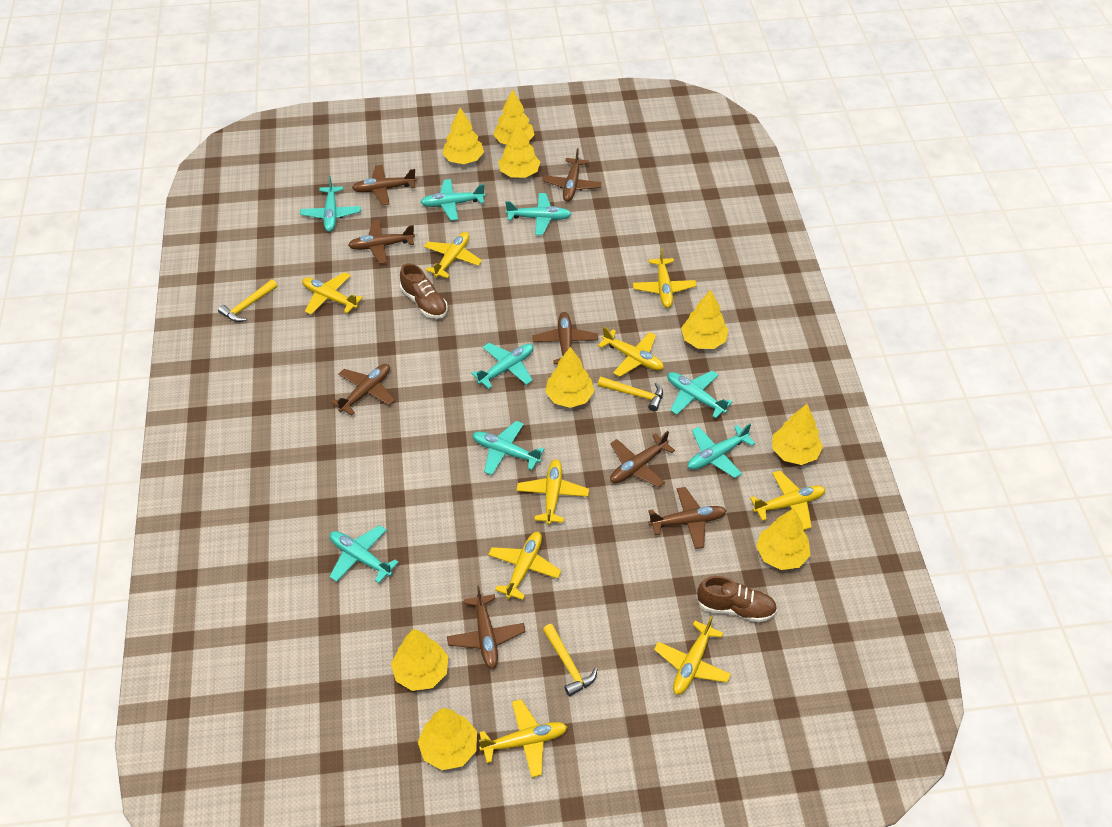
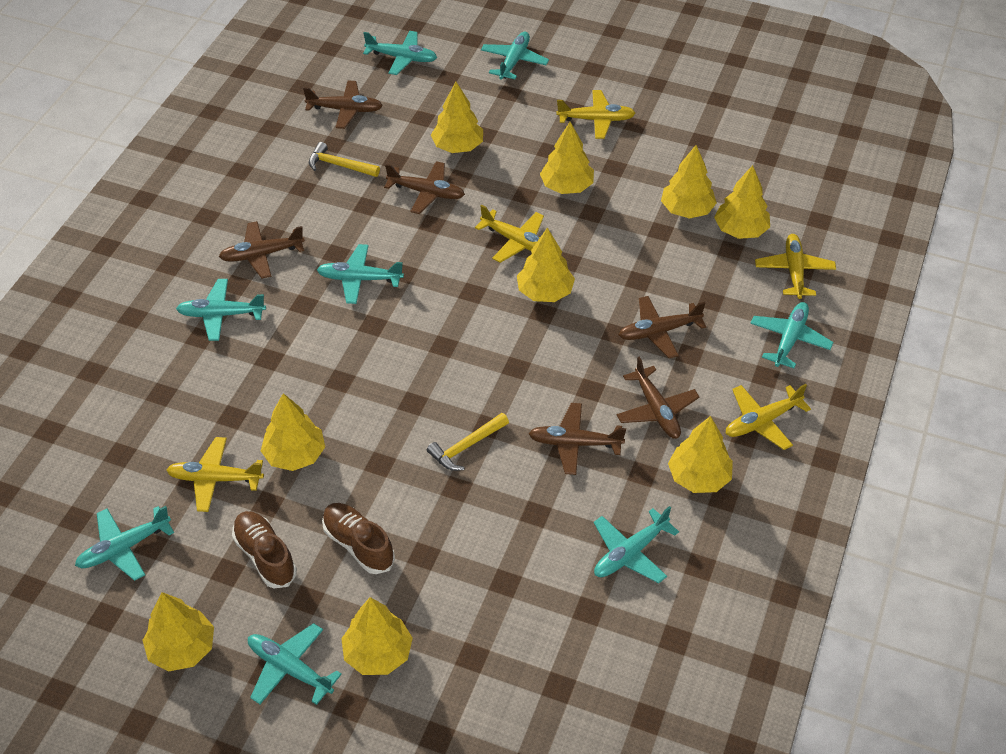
brown plane: [331,364,395,415] [348,220,415,264] [352,165,416,205] [447,586,526,670] [532,312,598,364] [542,148,602,202] [610,431,675,488] [648,487,726,549] = 8 -> [219,221,305,279] [303,80,383,129] [384,161,465,214] [528,403,626,475] [617,357,700,439] [619,296,706,358] = 6
yellow hammer: [218,279,277,322] [543,624,597,697] [598,377,663,411] = 3 -> [309,142,380,177] [427,413,509,471] = 2
yellow plane: [302,272,363,315] [424,232,482,278] [479,699,567,777] [488,532,561,600] [517,459,589,525] [598,327,664,377] [633,248,697,308] [654,616,731,695] [750,470,826,530] = 9 -> [166,437,264,512] [475,205,544,263] [556,90,636,139] [725,384,811,450] [755,234,836,299] = 5

